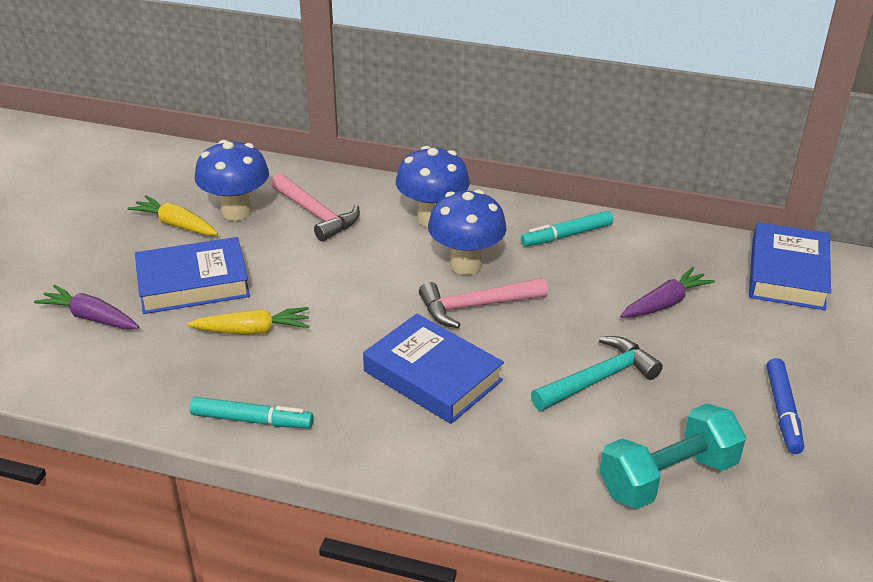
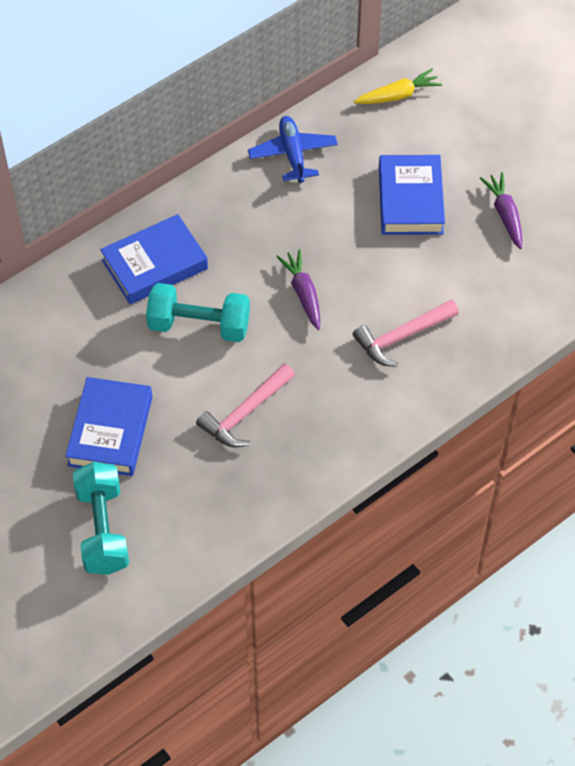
blue marker: [767,358,804,454] = 1 -> none = 0
blue mushroom: [195,140,269,221] [396,146,470,227] [428,190,506,275] = 3 -> none = 0
blue plane: none = 0 -> [248,116,338,183] = 1
turquoise dumbbell: [600,403,746,509] = 1 -> [73,462,129,575] [146,283,250,342] = 2
turquoise hammer: [531,336,663,411] = 1 -> none = 0
turquoise marker: [190,397,314,428] [521,211,613,247] = 2 -> none = 0
yellow carrot: [127,195,218,236] [187,307,309,335] = 2 -> [354,68,442,104] = 1

